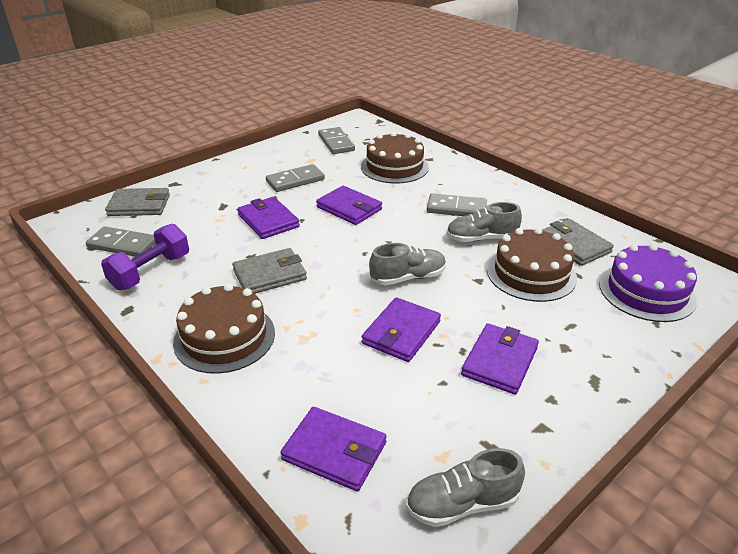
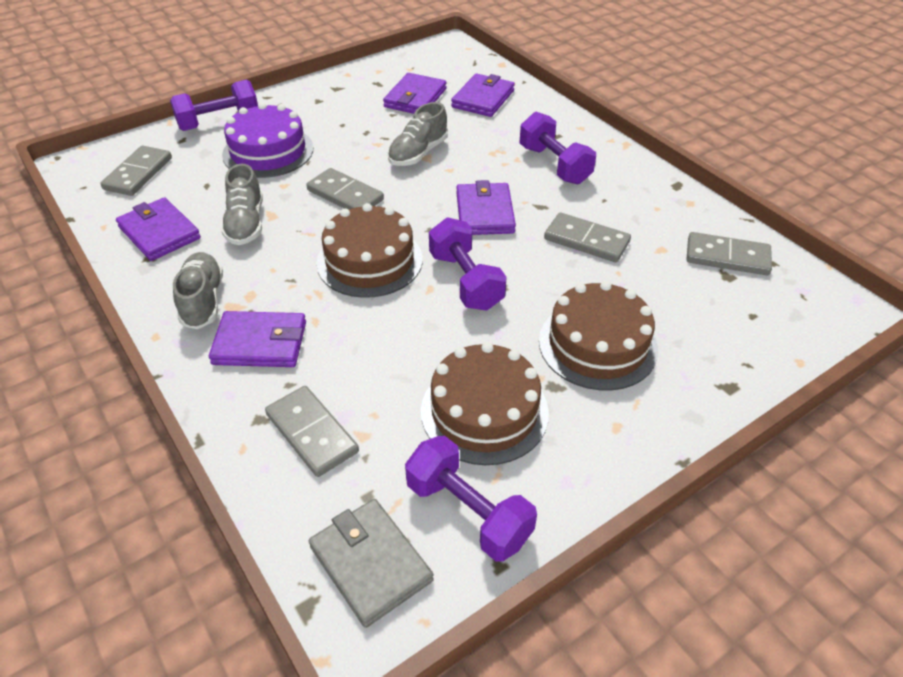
grey domino: [86,226,156,257] [266,164,325,192] [318,127,355,154] [427,193,487,216] = 4 -> [100,146,172,196] [265,386,359,477] [306,168,384,209] [544,212,631,262] [687,232,772,275] = 5
grey wallet: [105,188,170,216] [232,248,307,294] [542,219,614,266] = 3 -> [309,499,434,628] = 1
purple dumbbell: [101,224,189,290] = 1 -> [170,80,258,131] [405,435,537,562] [429,217,507,311] [519,112,596,185] = 4

